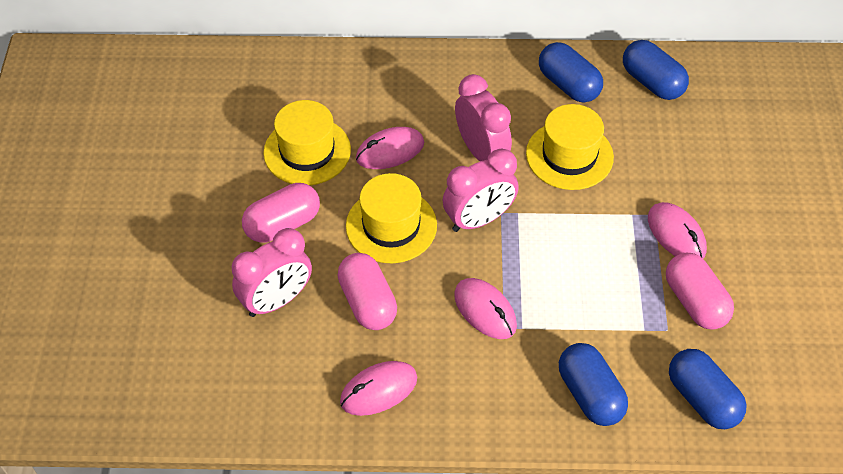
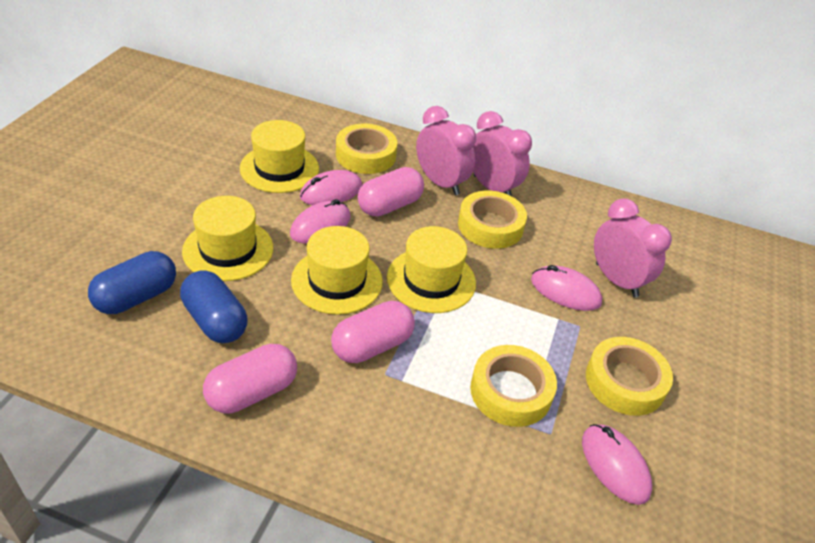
blue capsule: [539,42,603,103] [559,343,628,426] [623,40,689,100] [669,349,747,429] = 4 -> [88,251,176,314] [180,270,247,343] = 2
yellow hat: [263,100,351,185] [346,173,437,263] [526,104,614,190] = 3 -> [182,196,273,281] [240,120,319,193] [291,226,383,315] [387,226,476,313] = 4
yellow tape: none = 0 -> [336,123,397,174] [458,191,527,249] [470,345,557,427] [586,337,673,416] = 4

